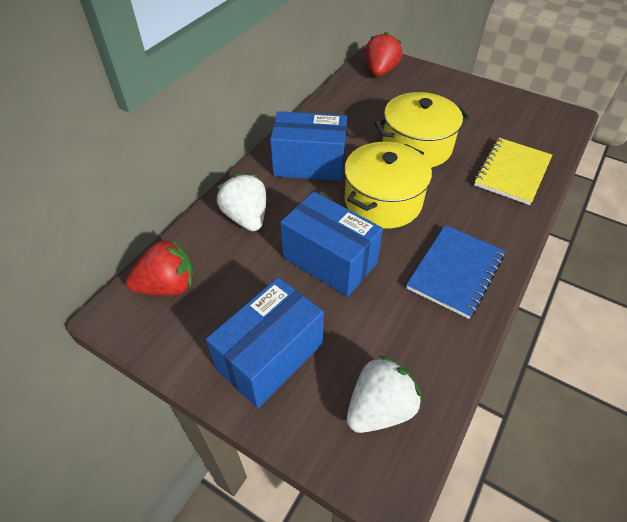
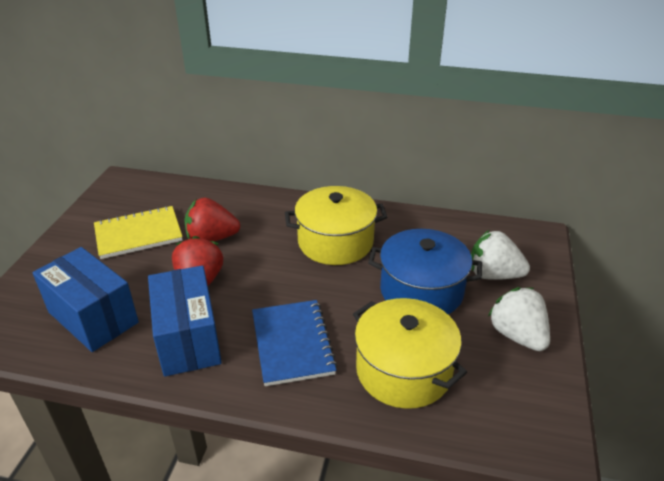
blue box: [206,277,324,408] [270,111,347,181] [280,192,383,297] = 3 -> [33,247,139,352] [148,265,222,377] = 2
blue pot: none = 0 -> [368,229,482,314] = 1

